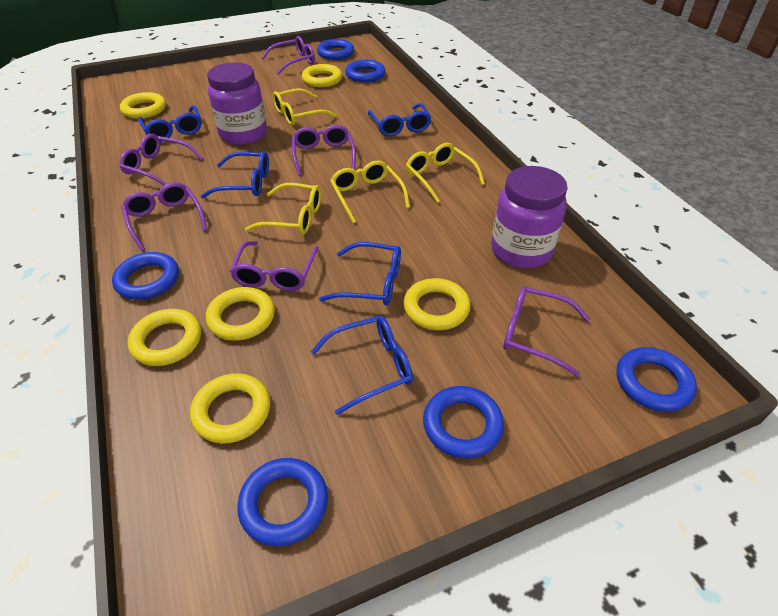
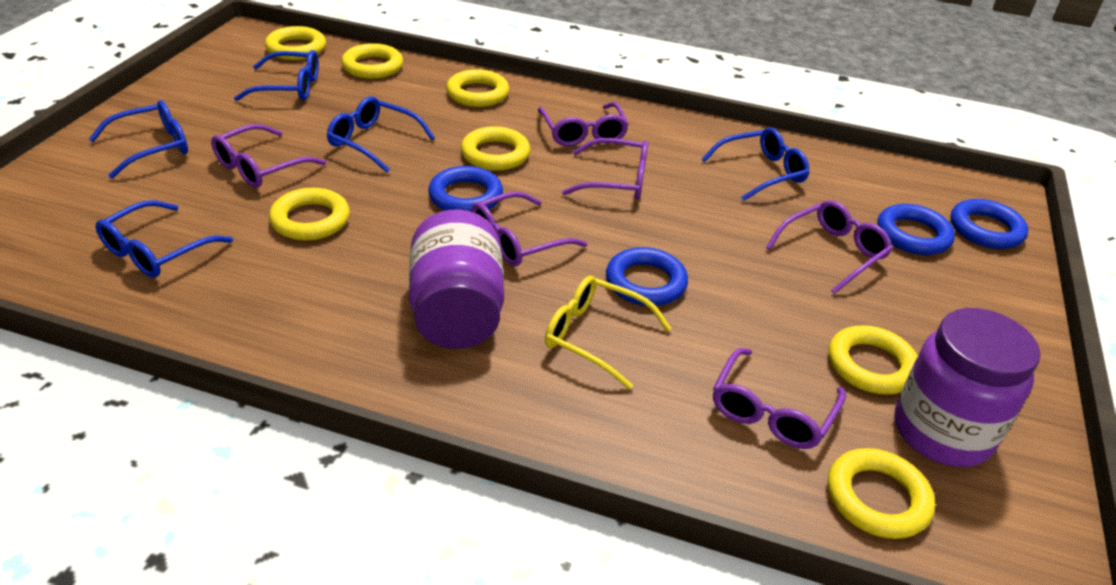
blue ring: [112,252,179,300] [237,458,328,546] [317,39,354,60] [345,60,385,83] [423,386,504,459] [616,347,697,412] = 6 -> [428,166,503,212] [606,247,688,306] [877,204,955,255] [950,199,1028,249] = 4
yellow glasses: [245,183,321,234] [273,88,337,125] [330,160,410,223] [406,143,485,203] = 4 -> [545,276,672,390] = 1
yellow ring: [120,92,166,119] [128,309,201,366] [190,373,271,444] [206,287,275,341] [302,64,342,87] [404,278,471,330] = 6 -> [265,26,326,60] [269,187,350,241] [341,43,403,79] [446,69,509,107] [461,126,530,171] [828,448,935,539] [829,325,918,395] = 7

